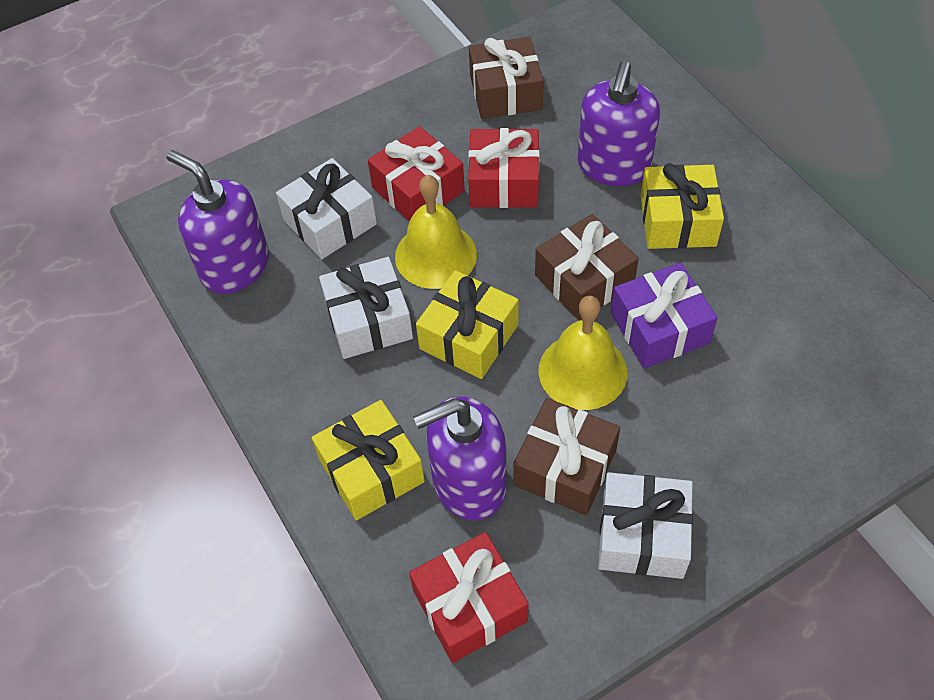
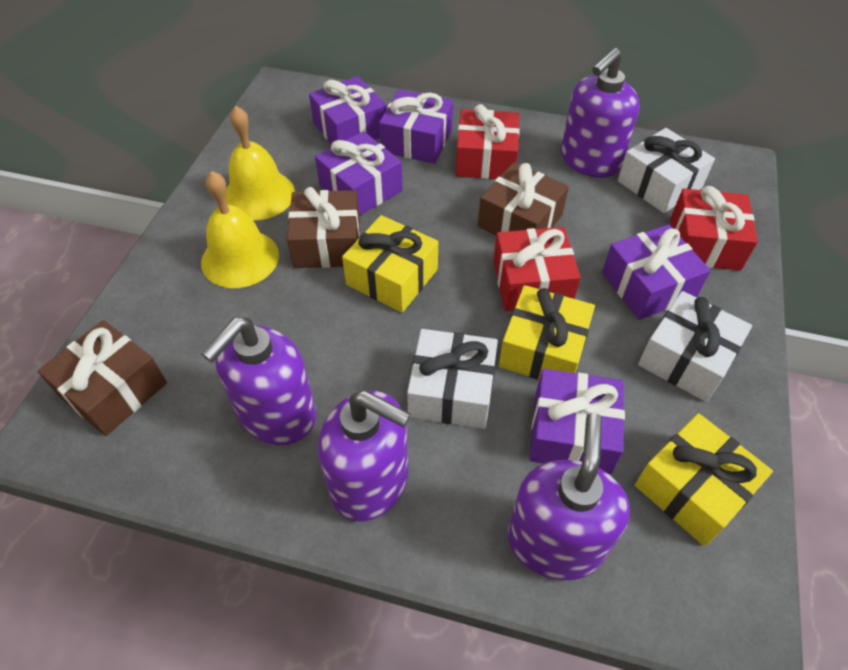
purple gift: [611,263,717,369] = 1 -> [309,76,387,144] [315,131,403,215] [379,89,453,164] [529,369,625,474] [602,224,711,320] = 5
purple soap dispenser: [167,150,269,294] [413,397,507,521] [578,61,660,186] = 3 -> [201,317,316,445] [318,391,411,522] [508,413,630,580] [561,48,640,178] = 4

